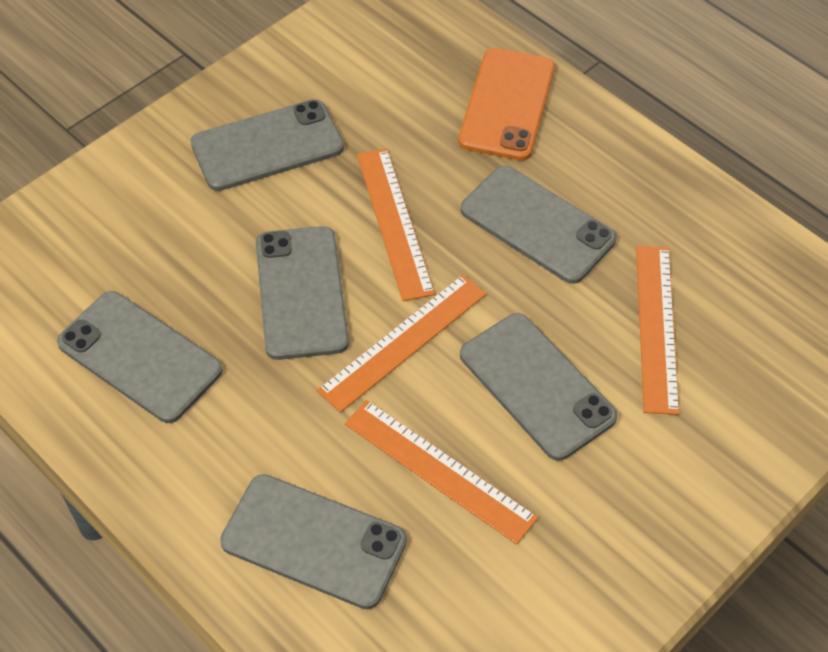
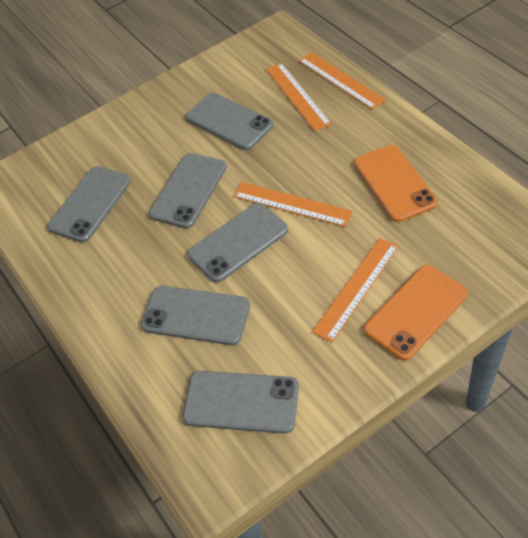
orange phone: [458,48,555,161] = 1 -> [354,145,438,222] [364,265,468,361] = 2

